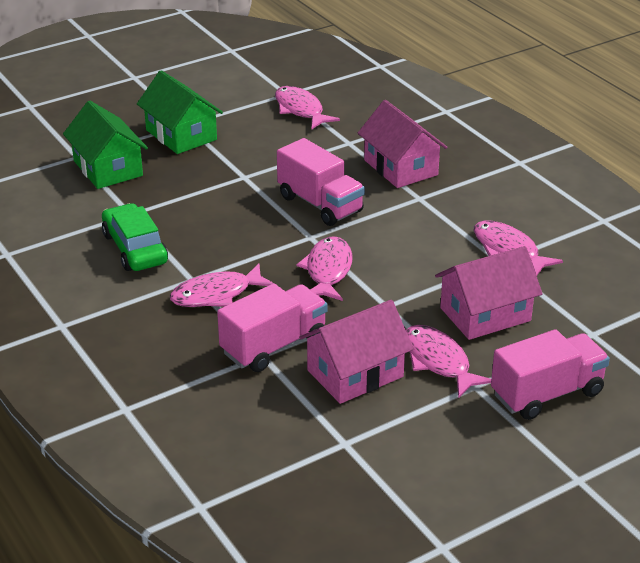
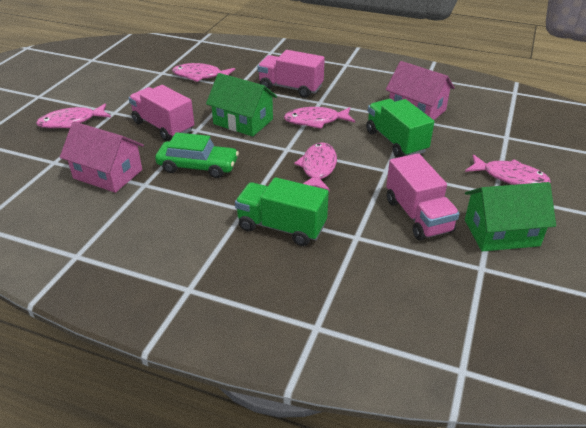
green truck: none = 0 -> [235,177,329,246] [366,99,434,158] = 2
pink house: [299,300,413,404] [358,100,447,188] [435,246,543,340] = 3 -> [60,122,144,193] [386,61,455,120] = 2

